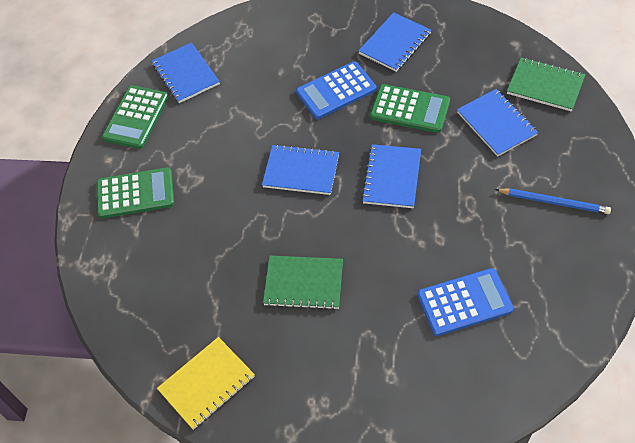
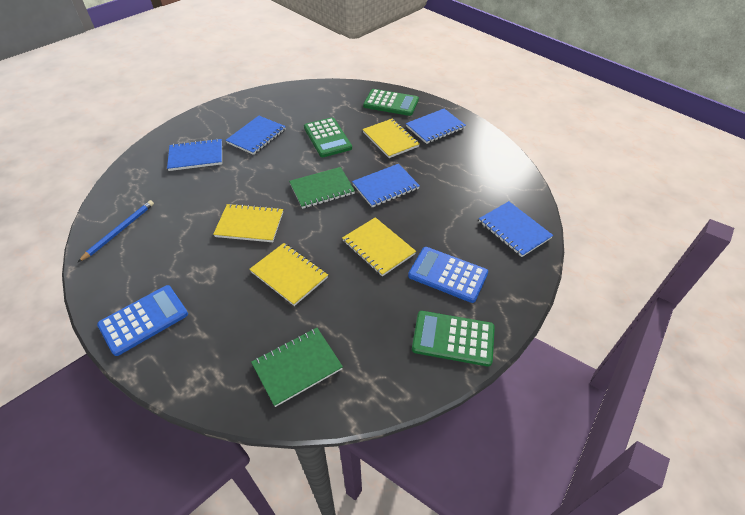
yellow notebook: [157,337,255,430] = 1 -> [213,203,283,242] [249,243,328,306] [342,217,416,276] [362,119,420,158] = 4

